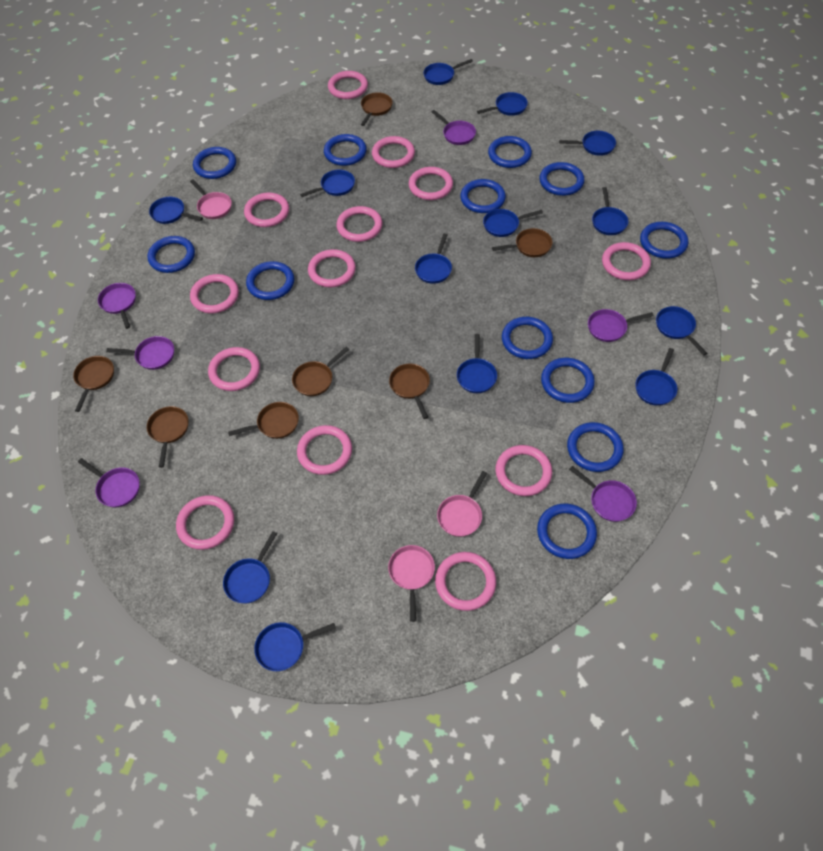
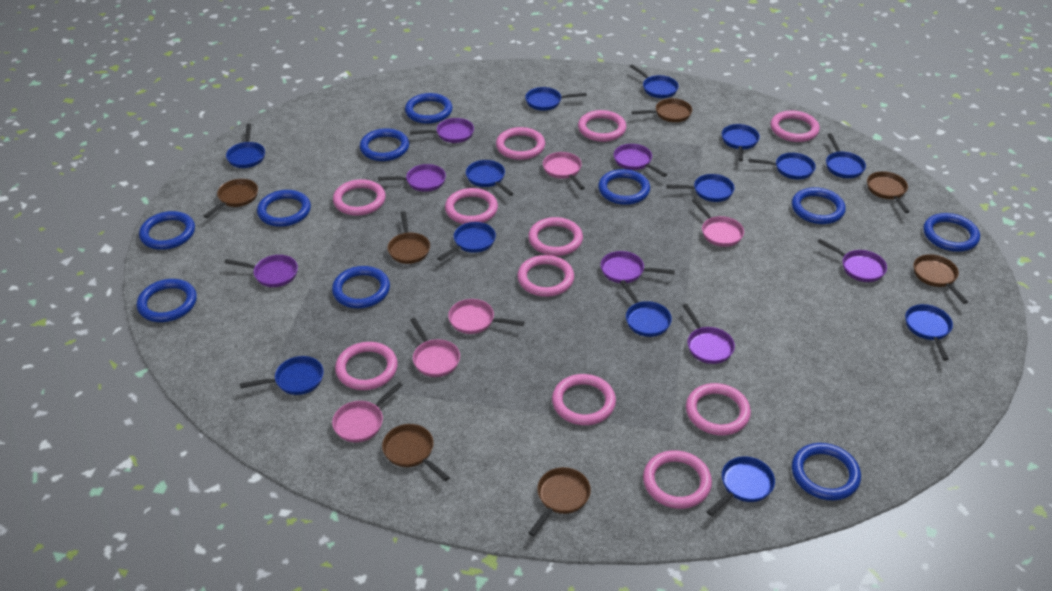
blue ring: [147,236,195,273] [193,147,236,179] [246,261,294,300] [324,134,367,166] [460,179,506,213] [488,136,532,168] [502,317,553,359] [537,504,597,559] [539,162,585,196] [541,358,595,403] [567,422,624,472] [640,222,688,259] = 12 -> [137,279,197,322] [139,211,195,250] [257,190,311,227] [332,266,390,308] [360,128,409,161] [405,93,452,124] [598,169,650,205] [792,187,846,224] [792,443,861,501] [923,213,980,252] = 10
pink pan: [190,179,232,219] [388,545,435,622] [437,471,487,537] = 3 -> [332,382,403,443] [410,318,460,377] [448,299,524,334] [543,152,584,190] [692,199,744,247] = 5
pink ring: [176,495,234,550] [190,274,239,314] [208,347,260,391] [244,193,289,227] [297,425,352,475] [308,249,356,288] [328,71,368,99] [336,206,383,242] [372,136,415,168] [409,167,453,200] [435,552,496,611] [495,445,552,496] [602,242,651,280] = 13 -> [333,179,386,216] [335,342,397,390] [445,188,498,224] [496,127,545,160] [517,255,574,297] [528,217,583,256] [552,374,616,425] [578,110,626,142] [643,450,712,509] [686,383,751,435] [770,110,820,142] = 11
purple pan: [78,458,140,507] [98,283,136,329] [106,336,174,370] [432,110,476,145] [569,466,637,522] [588,309,654,342] = 6 -> [224,255,298,287] [378,164,446,192] [410,118,474,143] [600,251,675,283] [614,144,667,177] [683,304,735,364] [817,239,887,282] = 7

